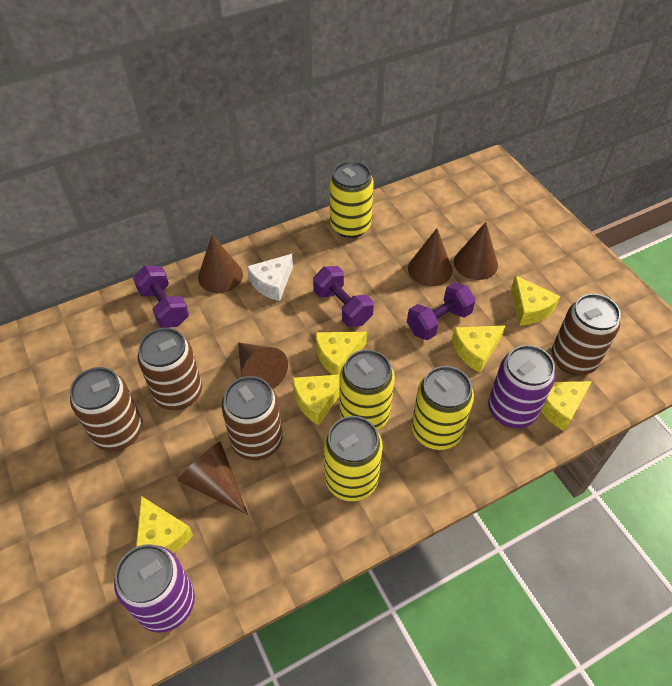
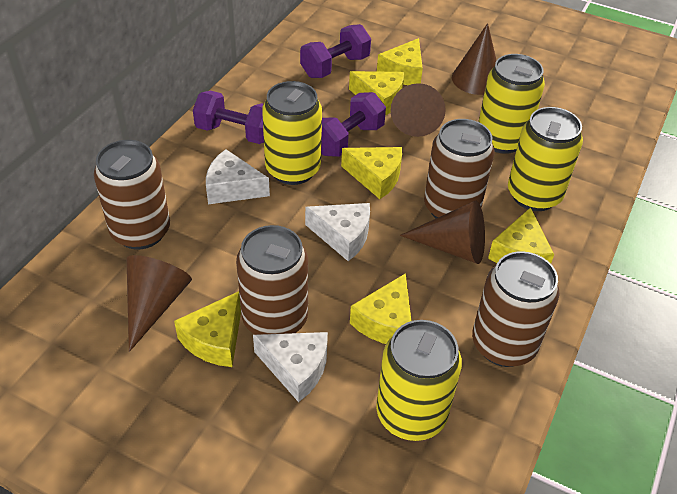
brown cone: [177,441,248,515] [198,235,243,293] [238,342,288,389] [408,228,452,286] [454,222,498,280] = 5 -> [126,255,192,352] [390,83,446,137] [400,201,485,264] [452,23,497,95] = 4
purple can: [114,544,195,633] [488,345,556,428] = 2 -> none = 0
white cheese: [247,254,293,301] = 1 -> [206,149,270,204] [253,332,328,402] [305,203,370,261] = 3

